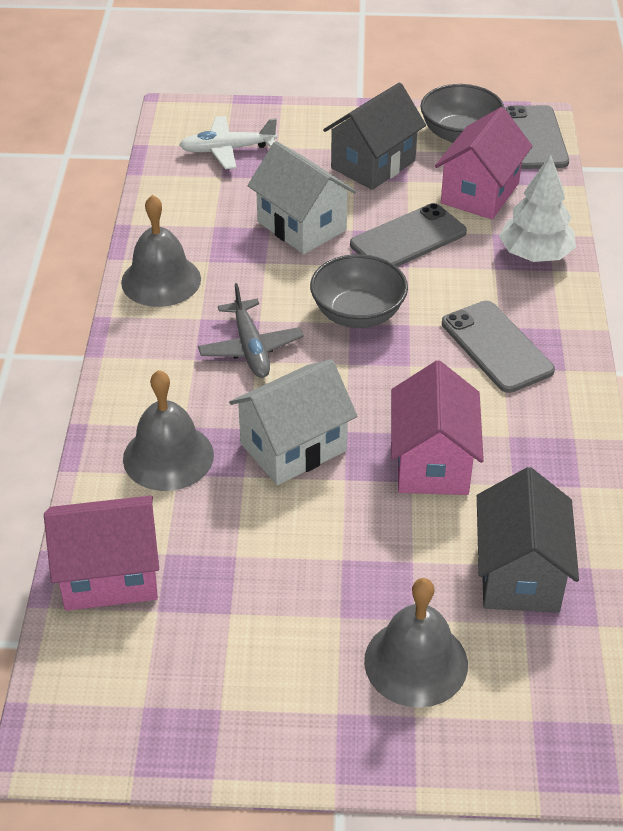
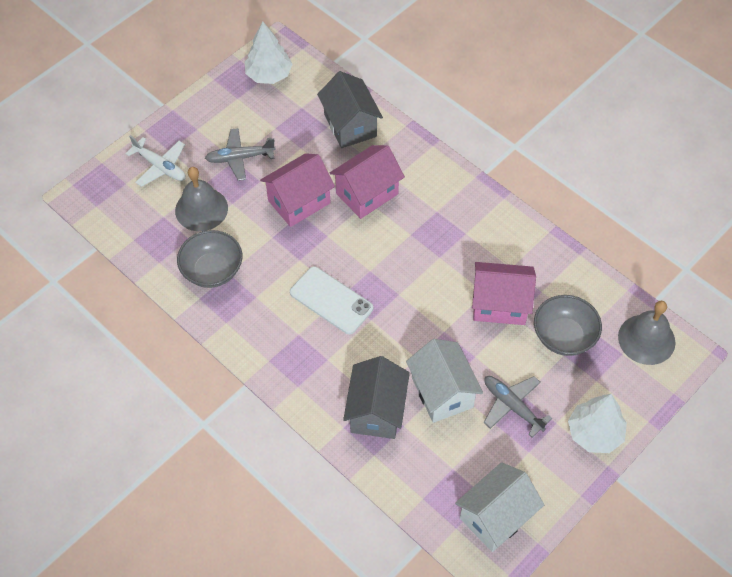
grey bell: [121,195,201,307] [123,370,214,491] [364,578,468,708] = 3 -> [175,167,228,231] [618,301,675,365] = 2
grey phone: [350,203,467,267] [442,301,555,393] [505,105,569,169] = 3 -> none = 0
grey plane: [198,283,304,378] = 1 -> [205,128,276,181] [484,376,552,438] = 2
white phone: none = 0 -> [290,266,373,334] = 1
white tree: [499,155,576,262] = 1 -> [245,21,292,84] [568,394,627,453] = 2

